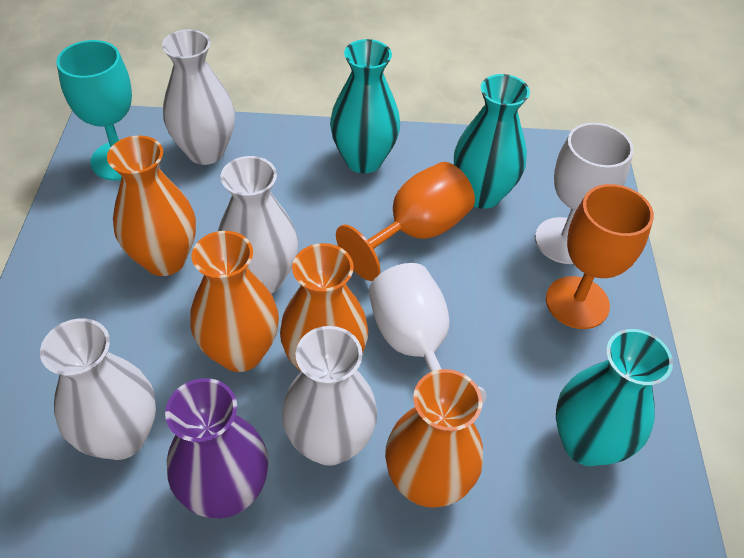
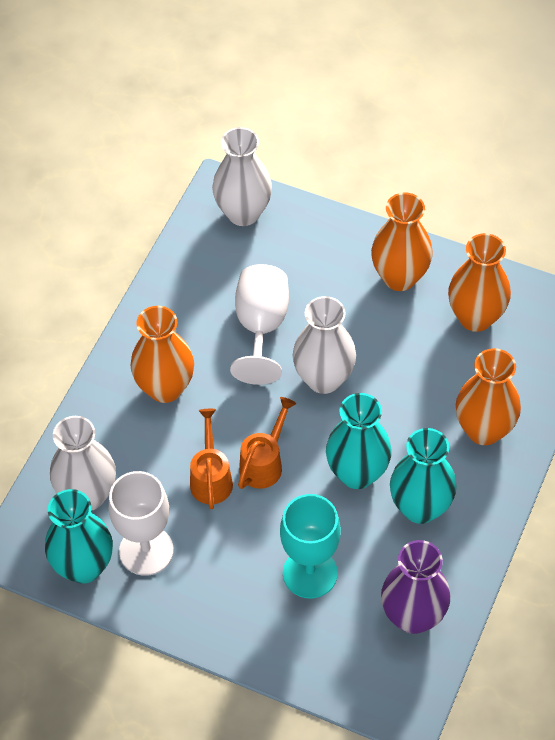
orange goblet: [336,162,475,281] [546,184,654,329] = 2 -> none = 0
orange watering can: none = 0 -> [190,409,233,509] [238,397,296,489] = 2
white vase: [40,318,156,460] [162,29,235,165] [218,156,298,294] [282,326,377,466] = 4 -> [50,416,116,511] [212,127,272,226] [293,296,356,394] = 3

